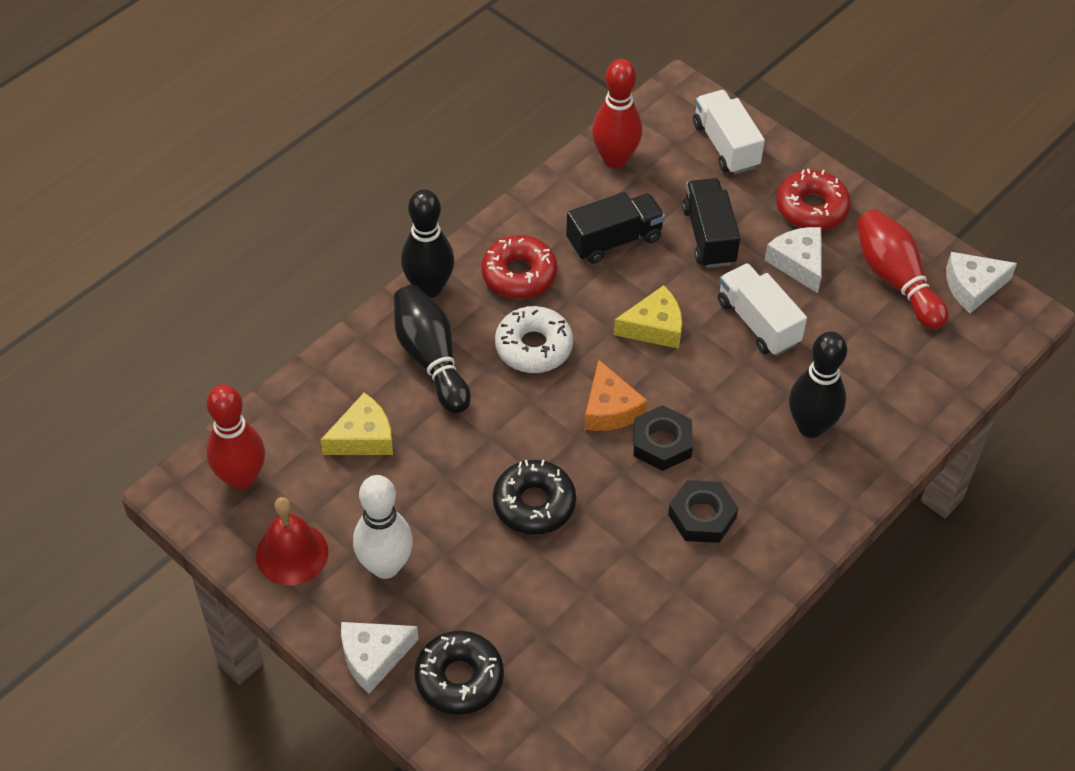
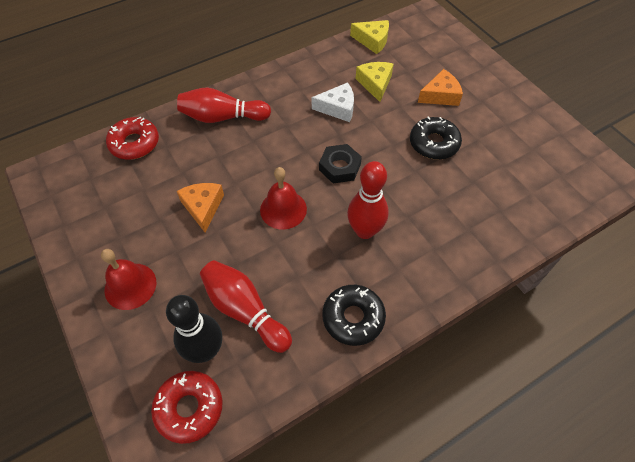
black bowling pin: [394,285,471,413] [401,189,454,298] [789,332,847,438] = 3 -> [166,295,222,363] = 1
black nut: [633,405,693,471] [668,480,738,543] = 2 -> [319,144,362,184] = 1
black truck: [566,192,665,264] [682,178,740,268] = 2 -> none = 0
orange cheese: [584,359,647,431] = 1 -> [177,183,224,233] [418,69,463,106] = 2
red bell: [256,497,328,586] = 1 -> [101,249,156,310] [260,167,307,230] = 2
white bowling pin: [353,475,413,579] = 1 -> none = 0
white cheese: [341,622,419,694] [765,227,821,293] [946,252,1017,313] = 3 -> [312,82,354,122] = 1
white donut: [495,306,573,373] = 1 -> none = 0
white truck: [693,90,765,174] [718,263,807,356] = 2 -> none = 0

